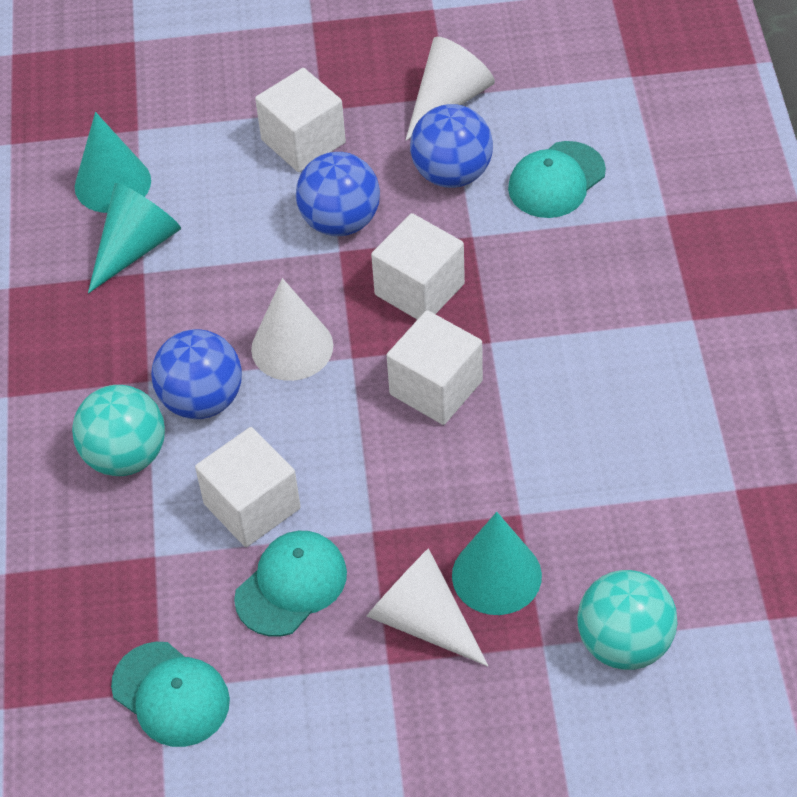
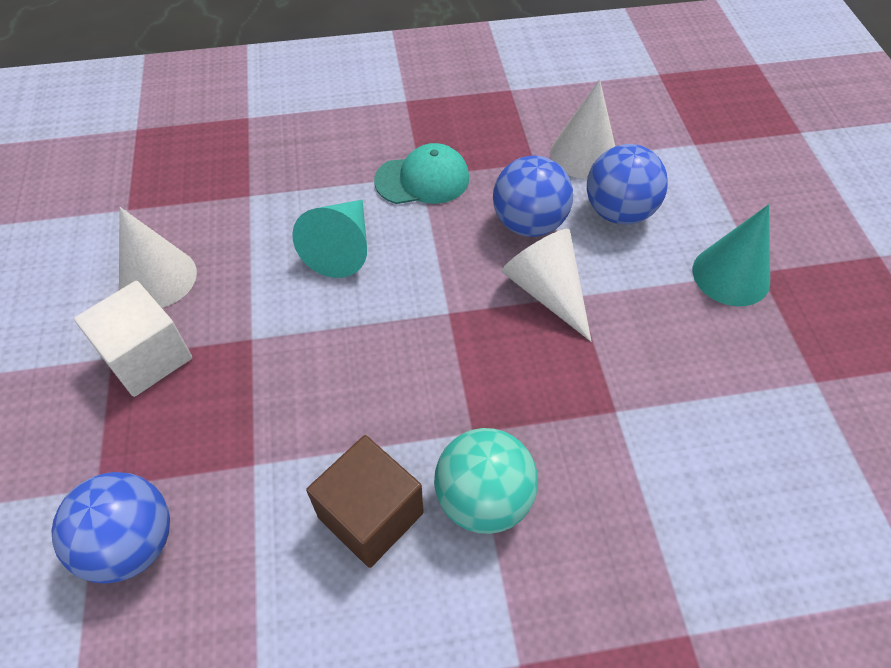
brown cube: none = 0 -> [306,435,424,568] = 1
turquoise ball: [72,385,165,476] [577,570,678,670] = 2 -> [434,428,538,534] = 1
turquoise cap: [111,642,230,747] [234,531,347,637] [508,141,606,218] = 3 -> [374,143,469,204] = 1
turquoise cone: [75,112,151,213] [88,183,181,293] [452,512,542,615] = 3 -> [292,200,367,278] [693,204,770,306] = 2
white cube: [195,427,301,547] [255,68,346,172] [371,213,465,320] [387,310,483,425] = 4 -> [74,281,192,397] = 1

